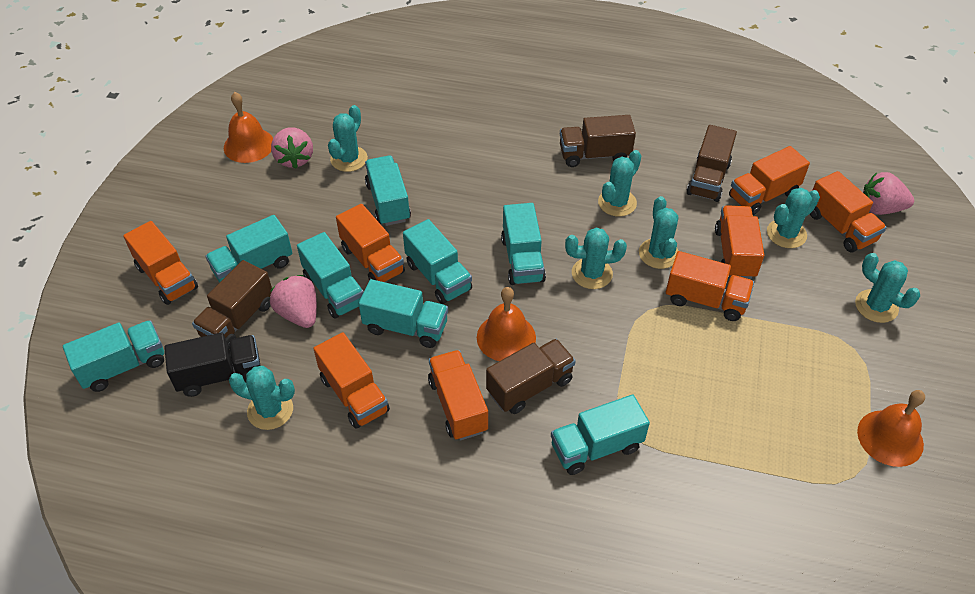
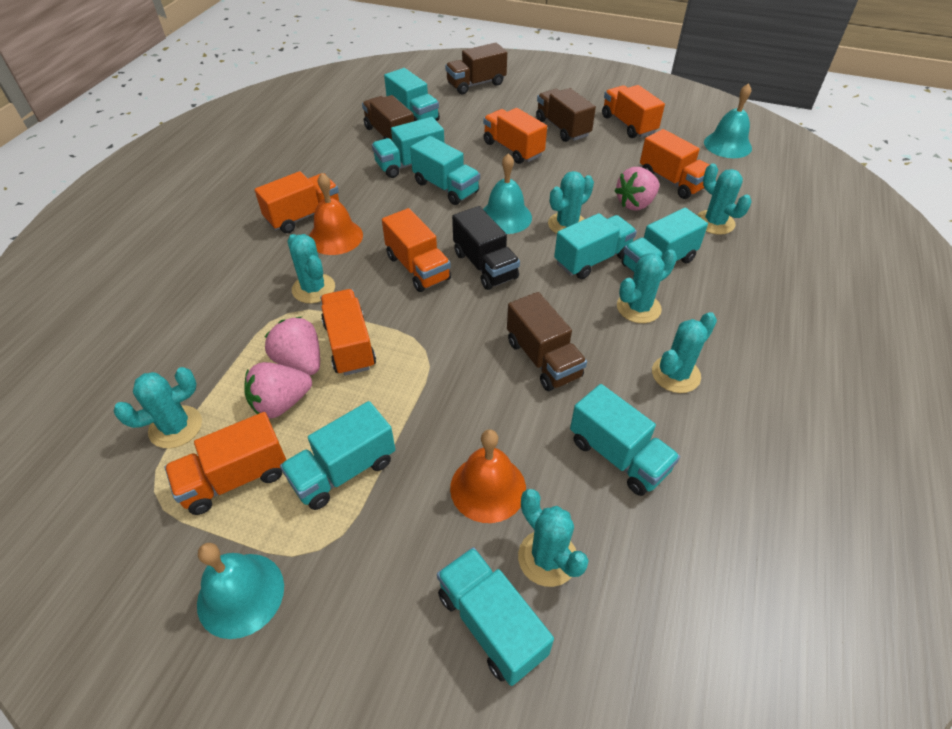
orange bell: [224,92,273,163] [477,287,536,361] [857,390,925,467] = 3 -> [309,173,363,255] [450,429,526,523] = 2
orange truck: [123,221,198,305] [313,332,390,429] [336,204,405,282] [428,350,488,441] [666,251,754,321] [715,205,764,279] [729,146,810,215] [810,171,887,253] = 8 -> [165,412,286,515] [255,171,339,233] [320,289,376,376] [382,208,451,292] [483,108,547,164] [602,85,665,138] [640,129,709,199] = 7
turquoise bell: none = 0 -> [197,543,284,639] [483,153,532,234] [704,83,752,158] = 3

